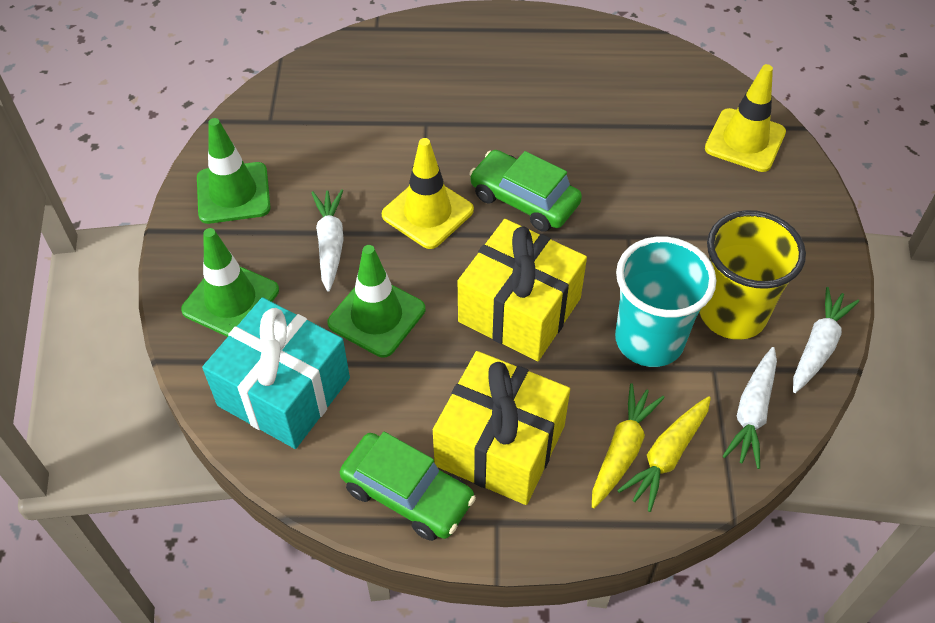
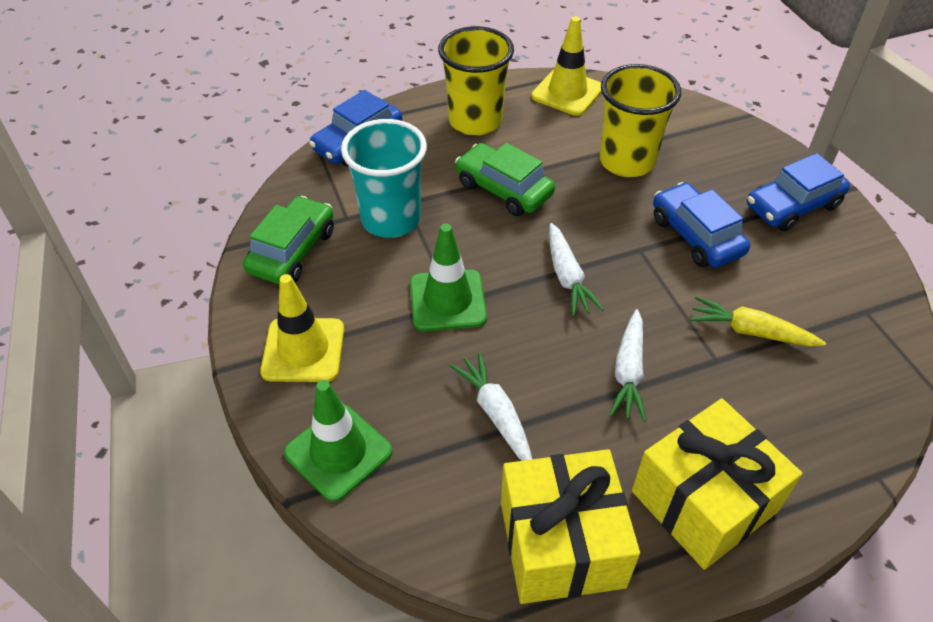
blue car: none = 0 -> [309,90,402,167] [653,182,750,268] [747,153,850,232] = 3
green traffic cone: [181,228,279,337] [197,118,271,224] [327,245,425,358] = 3 -> [284,380,393,502] [410,224,487,331] = 2
turquoise gift: [202,297,350,449] = 1 -> none = 0
yellow carrot: [592,383,665,508] [617,396,711,512] = 2 -> [690,296,826,347] = 1
yellow cup: [700,210,806,340] = 1 -> [438,26,514,136] [599,64,681,177] = 2

